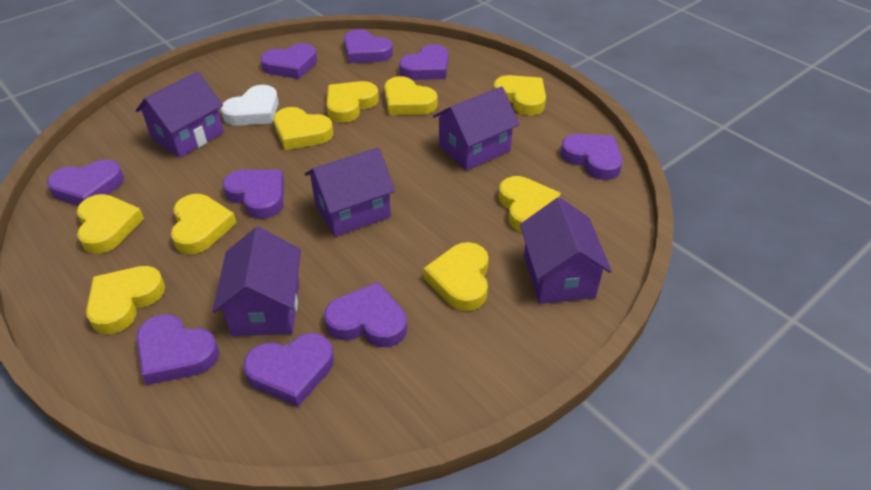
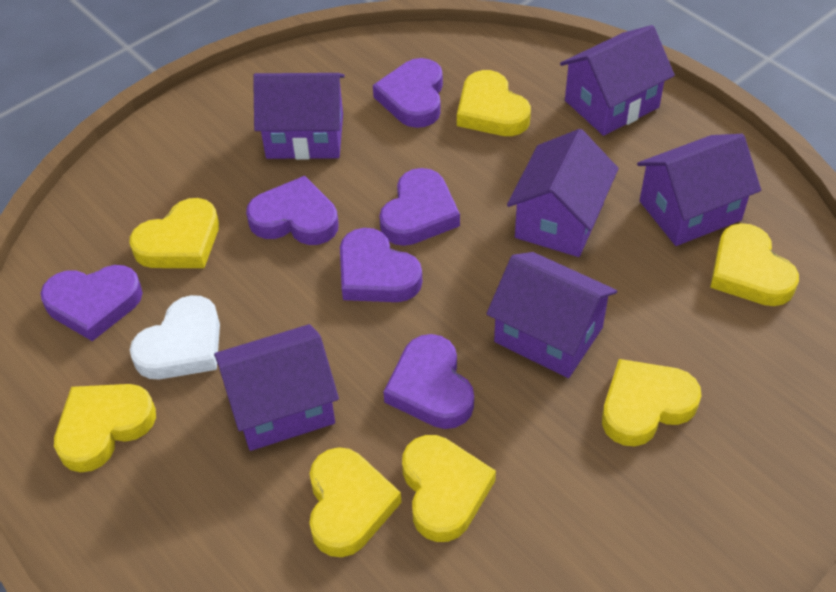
purple heart: [47,160,124,206] [136,314,219,385] [223,169,284,219] [243,333,334,406] [260,43,317,79] [324,282,407,347] [344,29,393,63] [399,44,449,80] [560,134,623,180] = 9 -> [40,265,143,341] [246,176,339,245] [340,228,422,302] [373,58,443,128] [379,168,460,246] [383,334,474,429] = 6
purple house: [136,71,224,158] [213,227,301,336] [305,147,395,237] [433,87,520,171] [520,197,612,304] = 5 -> [214,324,339,451] [253,73,345,160] [486,252,617,378] [507,129,619,257] [560,25,675,136] [637,134,761,246] = 6
yellow heart: [77,194,144,254] [86,266,165,334] [171,194,236,254] [273,107,333,150] [326,81,379,123] [384,76,437,115] [424,242,489,311] [493,75,546,115] [499,176,561,232] = 9 -> [54,384,156,472] [129,198,219,268] [309,447,402,557] [402,435,496,542] [457,70,531,136] [602,359,701,446] [710,223,799,306] = 7

